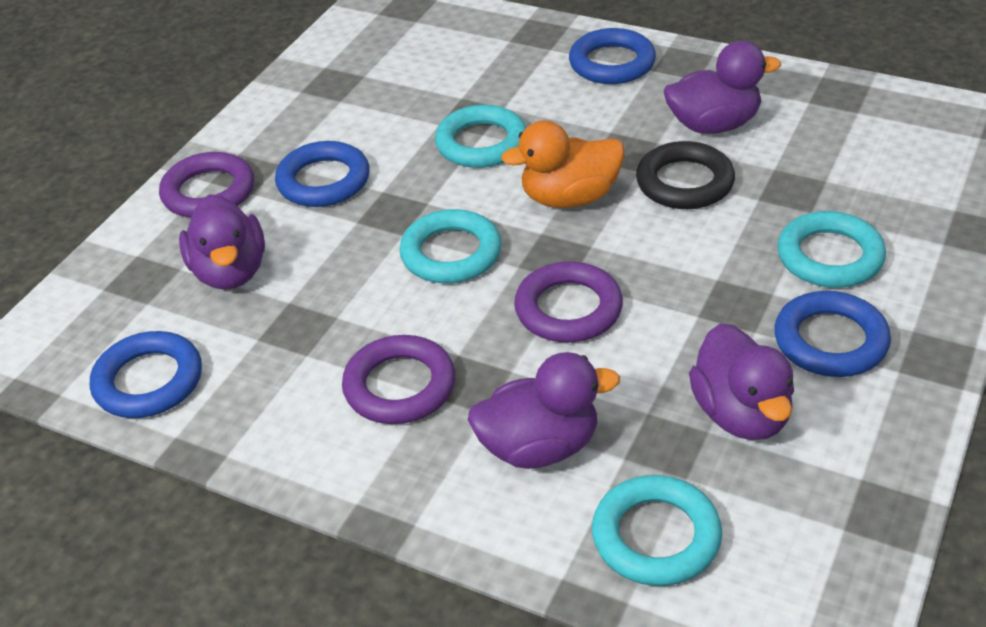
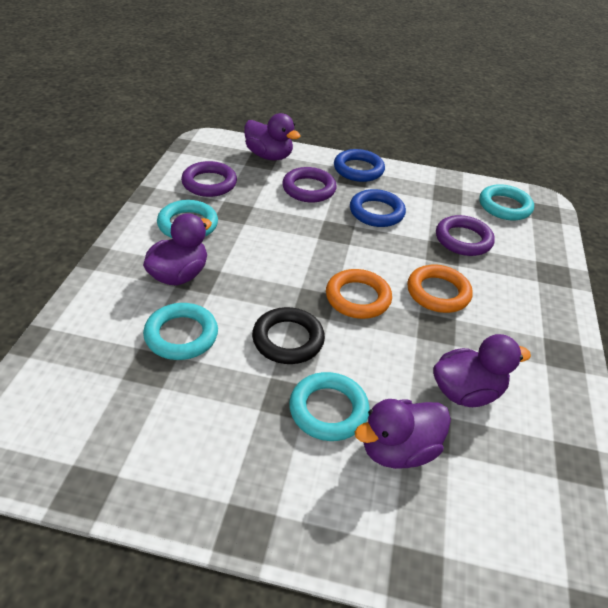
blue ring: [90,331,202,418] [275,141,370,207] [569,28,656,84] [774,291,891,377] = 4 -> [334,149,385,182] [350,189,406,227] = 2
orange duck: [501,120,625,208] = 1 -> none = 0
orange ring: none = 0 -> [326,269,392,319] [407,264,473,313] = 2

